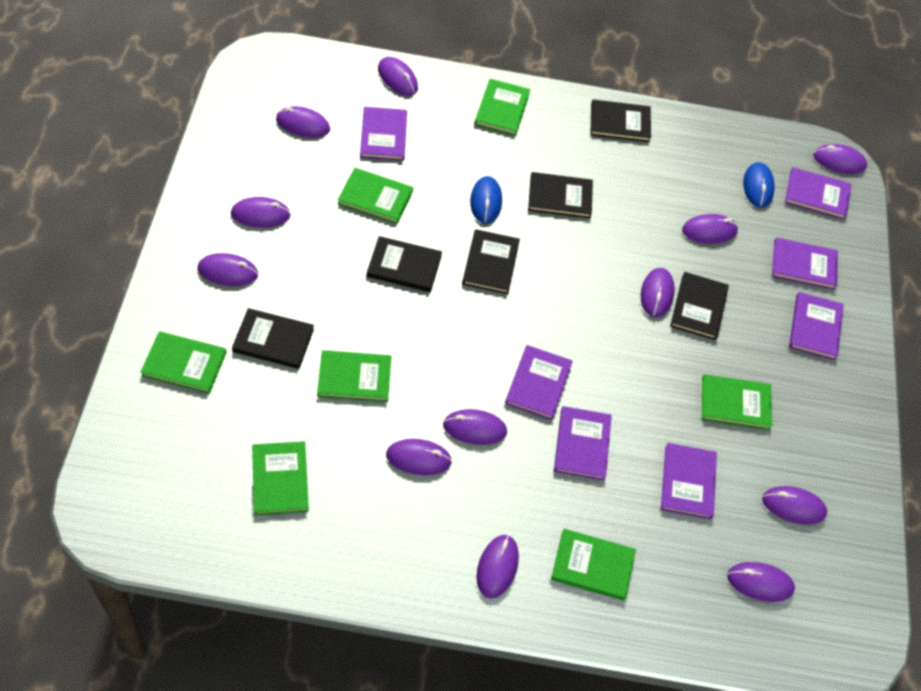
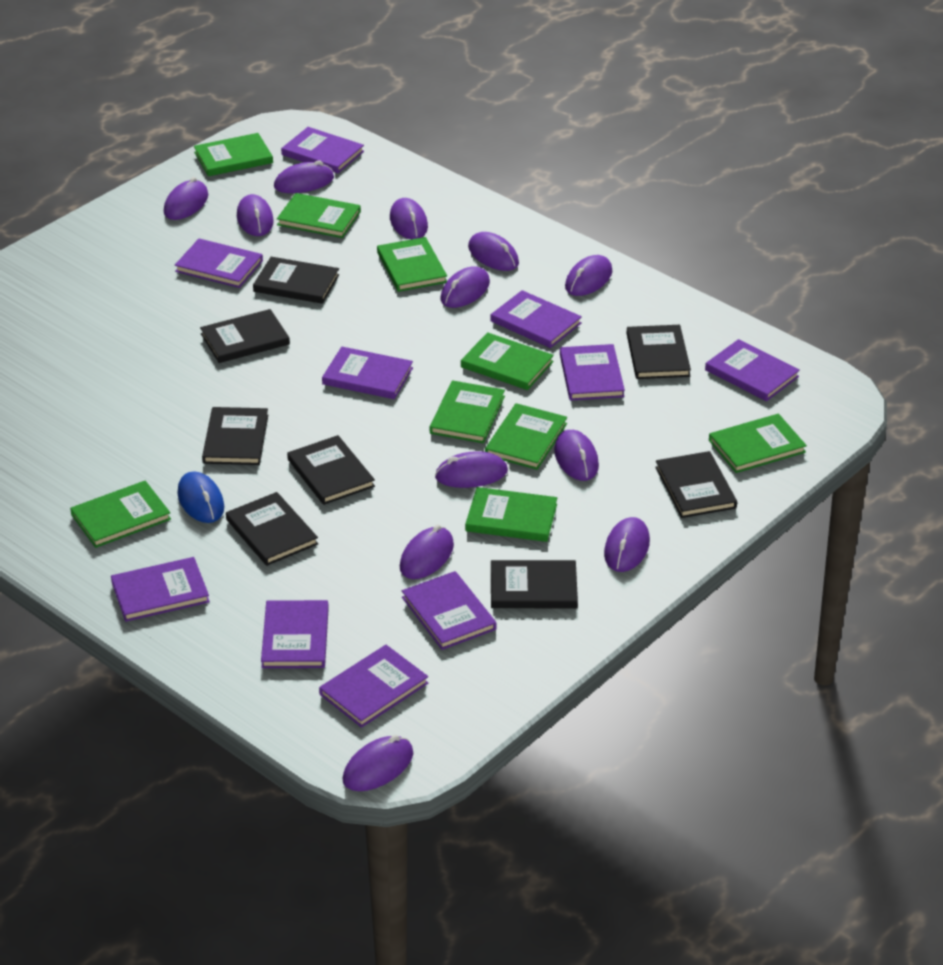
black book: [232,308,314,369] [367,236,442,292] [462,229,520,294] [528,172,593,218] [590,99,651,142] [670,272,729,340] = 6 -> [200,309,290,363] [202,407,268,465] [226,492,318,566] [253,257,339,304] [287,435,375,505] [491,560,578,608] [627,325,691,379] [655,451,737,518] = 8
blue mouse: [470,176,502,224] [743,162,775,208] = 2 -> [177,471,224,523] = 1
green book: [141,331,227,394] [252,441,309,516] [317,350,392,402] [338,168,413,224] [475,79,530,136] [551,529,636,601] [702,374,772,430] = 7 -> [70,481,171,548] [194,133,273,176] [277,193,361,238] [377,237,447,292] [430,380,505,443] [461,332,554,390] [465,487,557,542] [485,403,567,470] [709,414,807,473] = 9
purple book: [360,107,407,161] [505,345,573,420] [554,406,612,481] [661,443,717,519] [772,237,838,290] [785,167,851,220] [789,292,844,360] = 7 -> [111,557,210,622] [175,239,263,288] [261,600,329,668] [281,127,364,173] [319,645,428,728] [322,347,413,399] [402,571,497,650] [491,290,582,348] [560,344,625,401] [705,339,800,401] = 10

